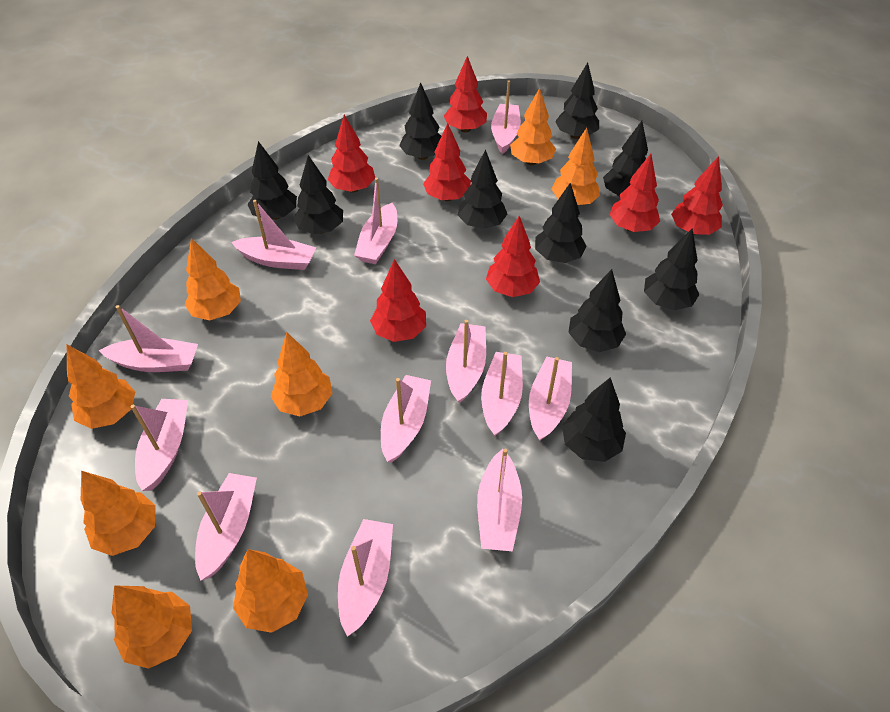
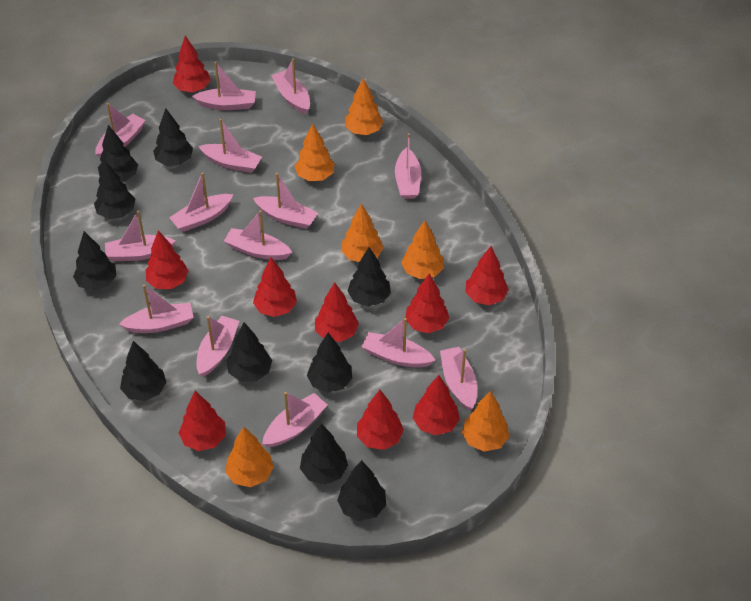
orange tree: [67,344,135,429] [81,471,156,556] [112,585,192,669] [184,238,241,320] [233,549,308,633] [271,332,332,416] [510,88,556,165] [551,128,600,205] = 8 -> [225,427,274,487] [295,123,335,181] [341,203,383,262] [345,78,383,135] [401,220,444,279] [462,391,509,452] = 6
pink boat: [99,305,198,372] [130,399,188,491] [195,473,257,581] [231,200,316,270] [338,519,393,637] [354,178,397,264] [381,375,431,463] [446,320,486,403] [477,449,522,551] [481,352,523,436] [491,80,521,154] [529,356,572,441] = 12 -> [95,103,146,157] [105,211,176,261] [119,285,194,333] [169,172,233,232] [192,62,256,110] [196,316,239,377] [199,119,262,173] [224,210,292,260] [253,173,318,229] [262,392,327,447] [271,58,310,114] [362,318,435,367] [395,133,421,199] [440,347,477,410] = 14
red tree: [328,115,375,192] [370,259,426,342] [423,123,471,201] [444,56,487,132] [486,216,540,297] [609,154,660,232] [671,156,723,235] = 7 -> [146,230,188,289] [173,36,211,92] [179,391,226,451] [253,257,297,317] [315,282,359,342] [357,390,404,450] [405,274,449,333] [413,375,460,435] [465,246,509,305] = 9

